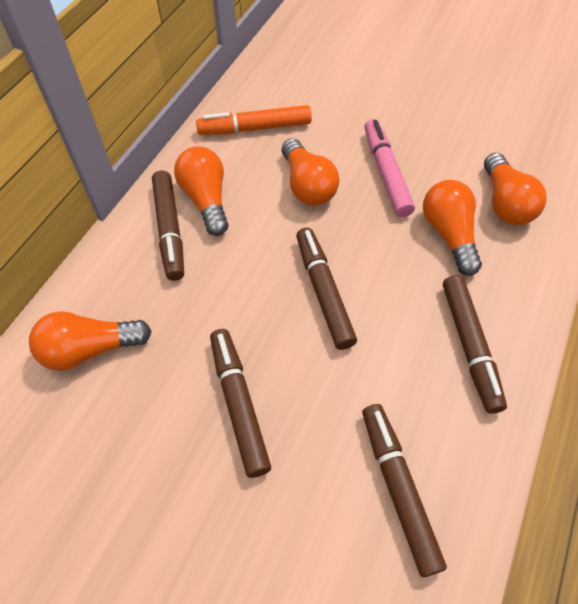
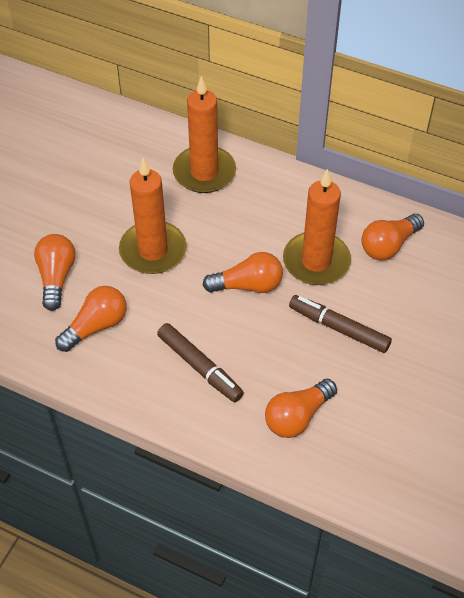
brown marker: [152,171,184,281] [210,329,271,478] [296,228,357,350] [362,404,447,577] [443,275,507,414] = 5 -> [157,323,244,402] [289,295,392,353] = 2
orange candle: none = 0 -> [119,158,186,274] [173,76,236,193] [283,169,351,285] = 3
orange marker: [196,105,312,135] = 1 -> none = 0
pink marker: [365,119,415,217] = 1 -> none = 0

